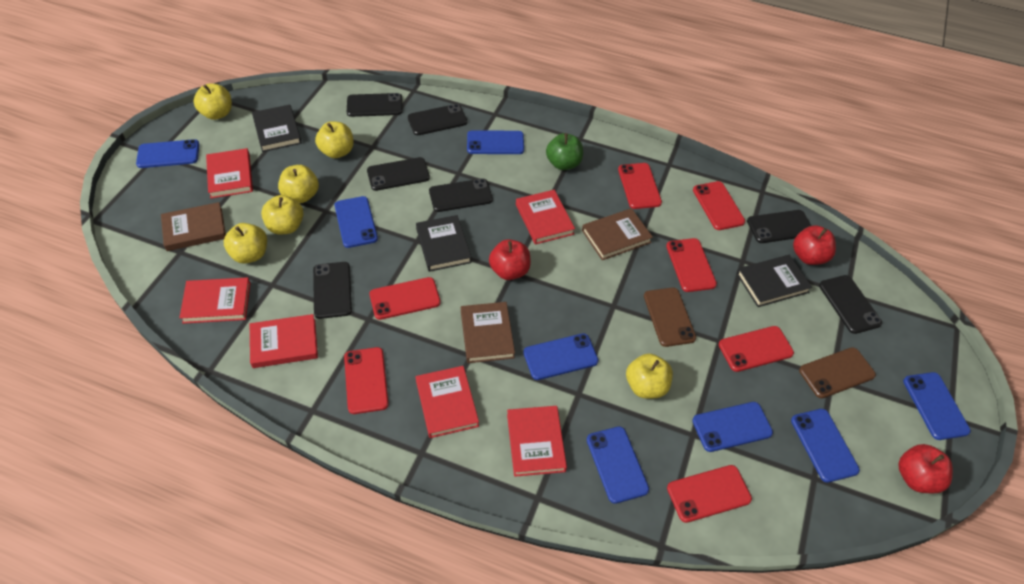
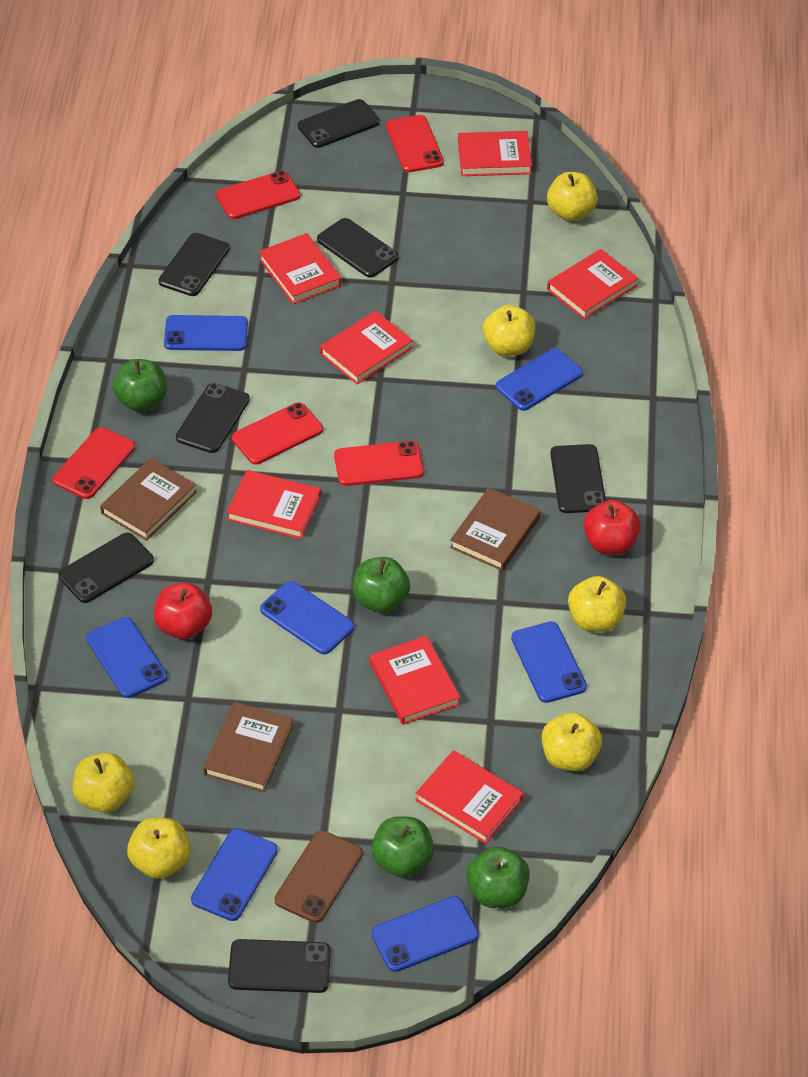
black book: [252,105,302,152] [416,215,471,272] [736,255,812,307] = 3 -> none = 0
blue phone: [136,139,200,168] [334,196,378,248] [467,130,524,154] [523,333,599,380] [587,426,649,504] [692,402,773,452] [791,409,860,483] [903,372,971,440] = 8 -> [86,617,167,698] [164,315,248,351] [191,829,278,921] [260,581,354,654] [371,896,479,972] [496,348,583,411] [511,621,587,703] = 7
brown phone: [644,287,696,347] [799,347,876,398] = 2 -> [275,830,363,923] = 1
green apple: [546,133,583,170] = 1 -> [112,359,167,411] [353,557,410,613] [371,816,434,877] [467,846,530,908] = 4
red apple: [489,239,531,280] [793,225,836,265] [898,444,953,493] = 3 -> [154,583,212,639] [584,500,641,554] = 2
red book: [179,277,251,324] [206,148,253,198] [250,314,318,368] [416,366,479,438] [507,406,567,477] [516,190,575,245] = 6 -> [226,470,321,539] [259,233,341,304] [320,311,413,384] [370,636,460,725] [415,750,524,844] [458,131,532,176] [547,249,638,319] = 7
red phone: [344,347,389,414] [369,277,441,320] [618,163,662,209] [666,238,717,292] [667,465,752,523] [693,181,745,230] [719,326,794,372] = 7 -> [53,427,135,499] [216,171,300,219] [232,402,323,464] [334,441,424,486] [386,115,444,172] = 5

